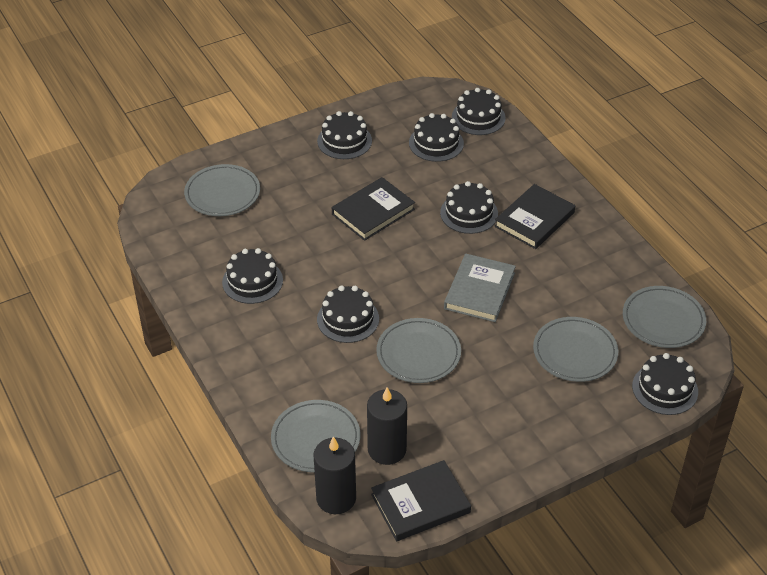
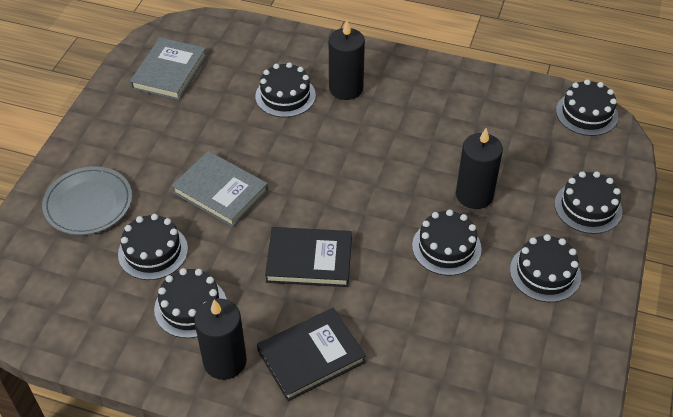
black book: [332,177,415,241] [371,460,471,541] [494,184,575,249] = 3 -> [257,308,366,401] [265,227,352,287] = 2
black candle: [313,436,356,514] [367,387,407,465] = 2 -> [194,298,247,380] [329,20,365,100] [456,128,503,209] = 3
grey book: [444,254,516,322] = 1 -> [130,38,207,100] [172,151,268,227] = 2
grey plate: [184,164,260,216] [271,400,360,472] [376,318,461,383] [533,317,618,382] [623,286,706,348] = 5 -> [42,166,132,235] = 1

